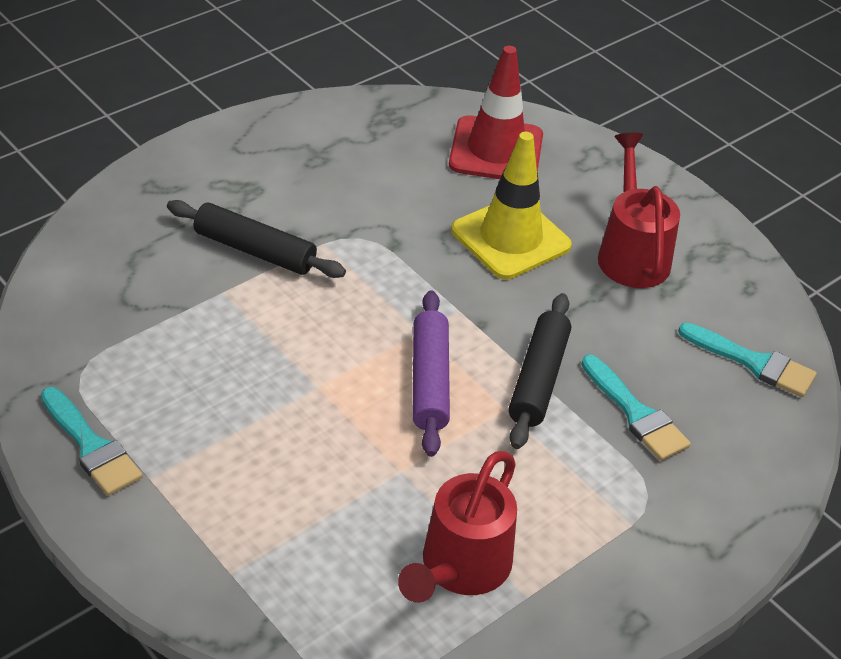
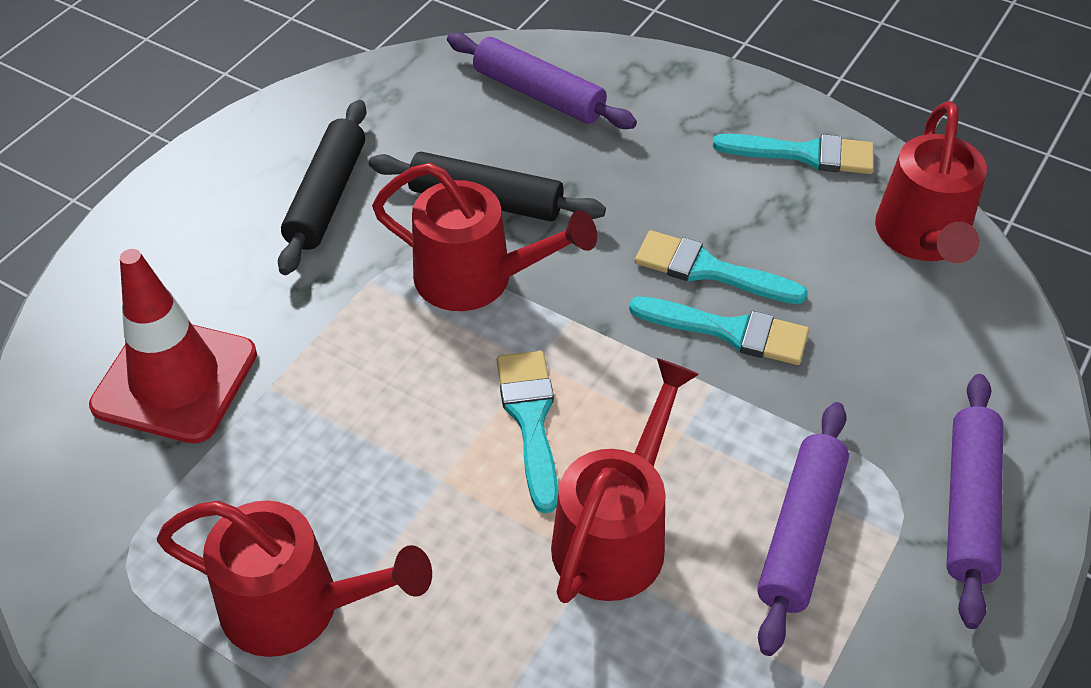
purple rolling pin: [413,290,450,457] = 1 -> [447,33,637,129] [757,402,849,656] [946,374,1003,629] = 3
red watering can: [398,451,517,603] [598,133,680,288] = 2 -> [156,500,432,657] [372,163,597,311] [551,358,699,603] [875,101,987,263] = 4
turquoise brush: [41,387,143,496] [581,355,691,461] [678,323,817,397] = 3 -> [497,351,558,513] [629,296,809,365] [635,230,808,304] [713,134,874,174] = 4
yellow traffic cone: [451,132,572,279] = 1 -> none = 0

